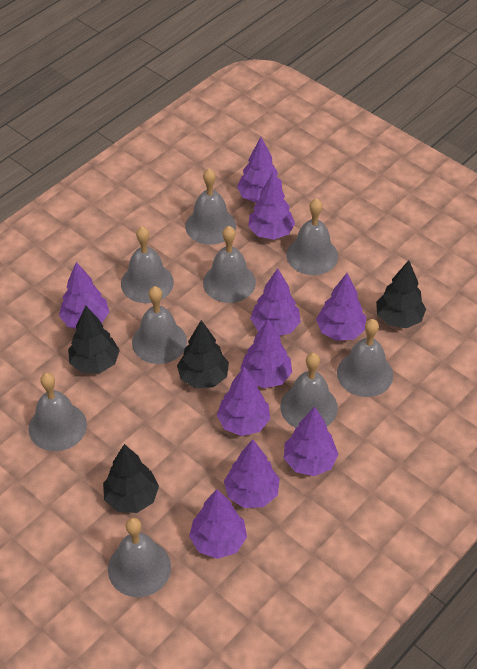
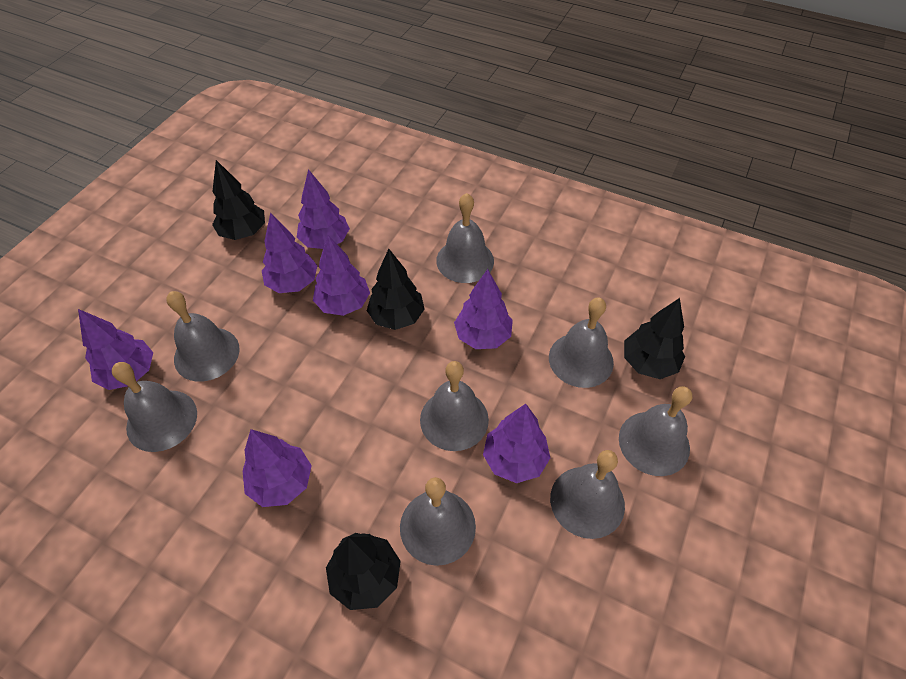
grey bell: [28,373,87,451] [108,517,171,597] [121,226,174,303] [132,286,187,364] [185,169,236,245] [203,226,256,303] [280,353,338,428] [287,199,338,275] [337,319,393,397] = 9 -> [112,362,197,452] [166,291,239,382] [400,477,476,566] [420,361,489,451] [436,193,494,283] [549,298,614,388] [550,450,625,539] [619,386,692,476] = 8
purple tree: [59,262,109,329] [189,489,247,559] [217,367,270,436] [224,439,280,508] [237,137,282,203] [240,319,292,388] [248,173,295,240] [250,268,301,336] [284,407,339,476] [316,273,366,341] = 10 -> [78,309,153,390] [243,429,312,507] [262,213,318,293] [297,169,350,249] [313,235,370,316] [454,269,513,349] [483,404,550,483] = 7

